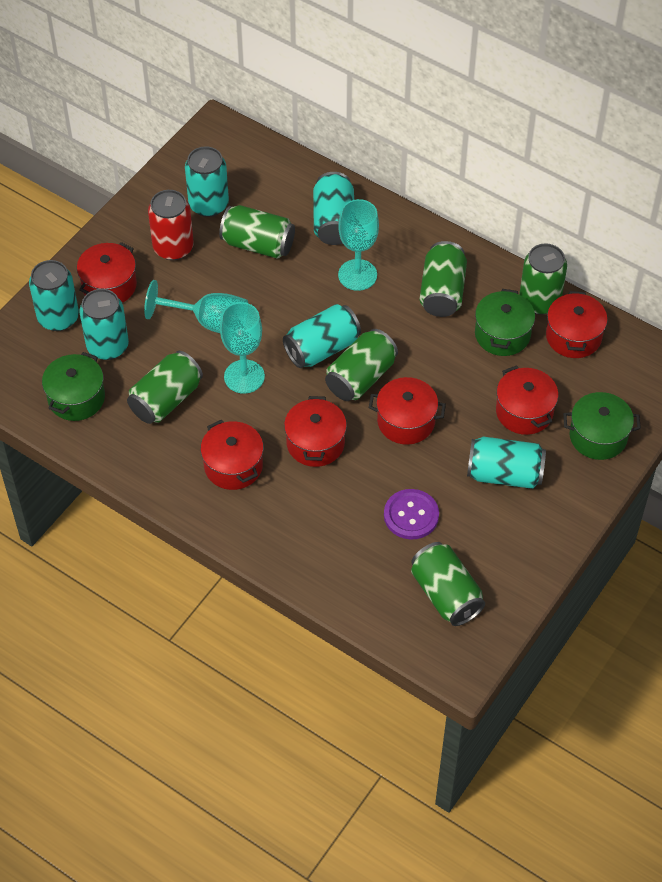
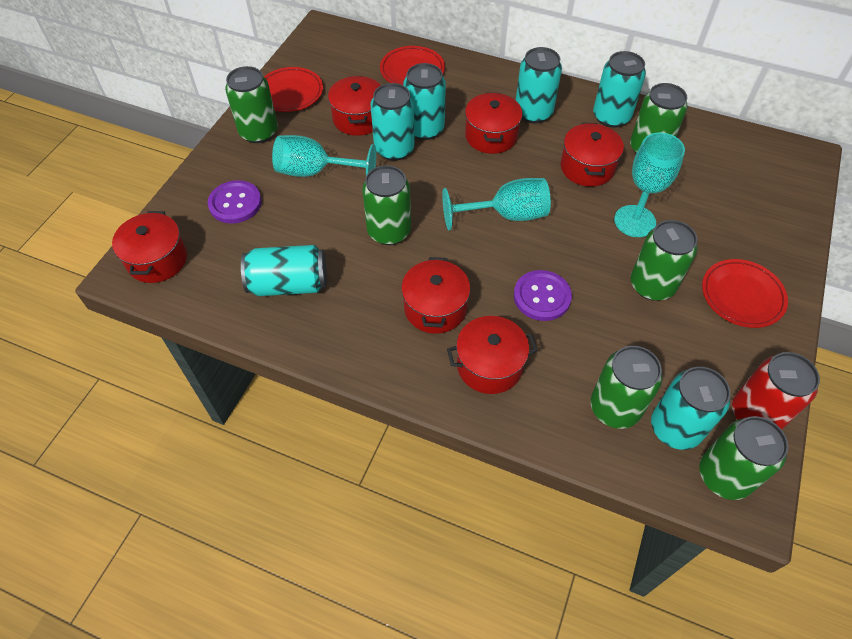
green pot: [42,352,105,421] [475,289,535,356] [563,392,641,460] = 3 -> none = 0
purple button: [384,489,439,540] = 1 -> [208,180,262,224] [514,270,572,321] = 2
red plate: none = 0 -> [264,67,323,112] [380,46,445,85] [702,259,788,328] = 3

